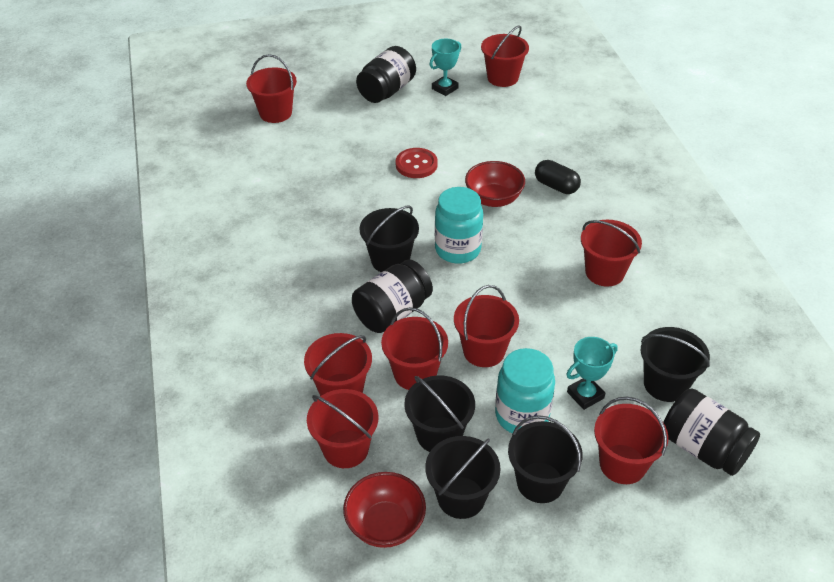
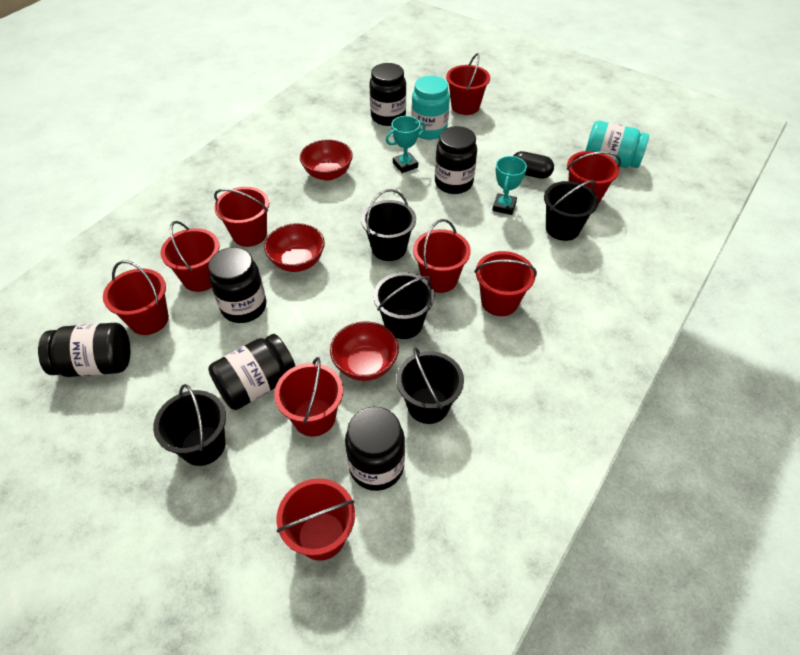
black jar: [352,259,433,333] [356,46,416,103] [663,388,760,476] = 3 -> [38,323,130,377] [208,247,266,323] [208,334,295,410] [345,407,405,491] [369,63,406,126] [435,126,477,194] = 6
red bowl: [343,472,426,548] [465,161,525,207] = 2 -> [264,223,325,272] [300,139,353,180] [330,321,399,381] = 3
red bucket: [246,54,297,123] [304,333,372,396] [307,389,378,468] [381,307,448,390] [454,285,519,367] [481,25,529,87] [581,220,642,287] [594,397,668,484] = 8 -> [103,260,169,335] [160,221,219,292] [214,187,269,247] [274,357,343,437] [276,478,355,561] [413,219,471,293] [446,53,490,115] [474,251,537,316] [567,151,621,204] = 9
red button: [396,148,438,178] = 1 -> none = 0

